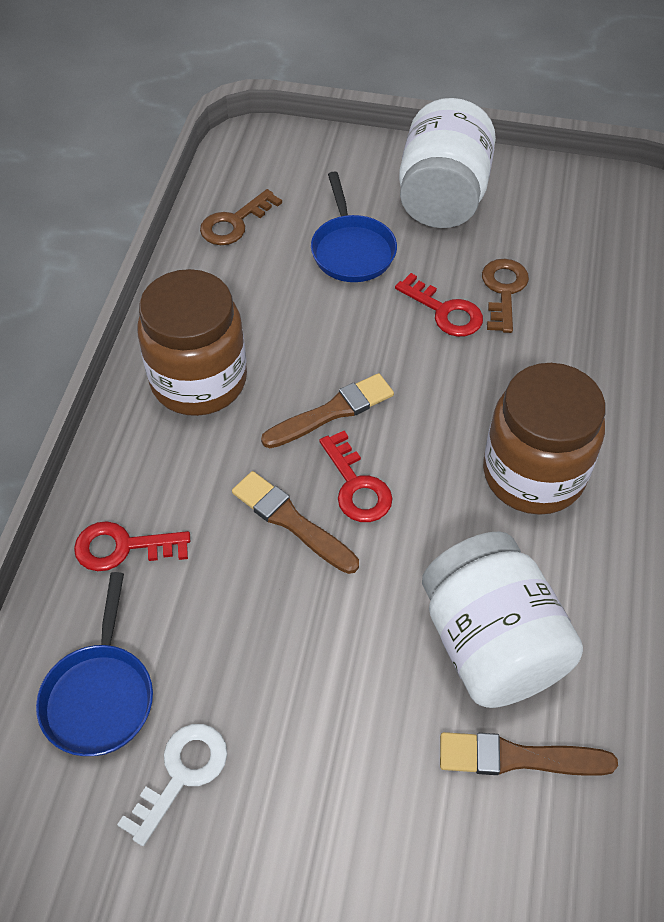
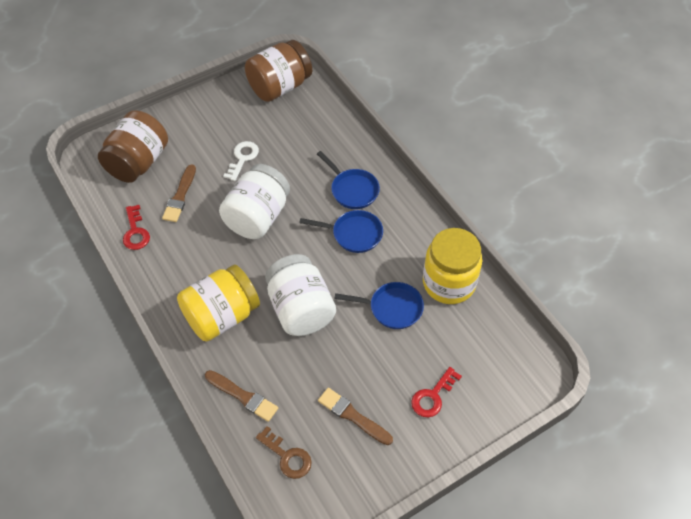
blue pan: [36,572,153,756] [311,171,397,282] = 2 -> [299,210,383,253] [317,151,380,209] [335,282,424,329] = 3
brown key: [200,189,282,245] [482,259,529,333] = 2 -> [256,426,312,479] = 1
red key: [74,521,190,571] [319,431,393,522] [395,273,483,337] = 3 -> [123,205,150,250] [411,367,462,418] = 2
yellow jar: none = 0 -> [177,265,260,342] [423,228,482,304] = 2

